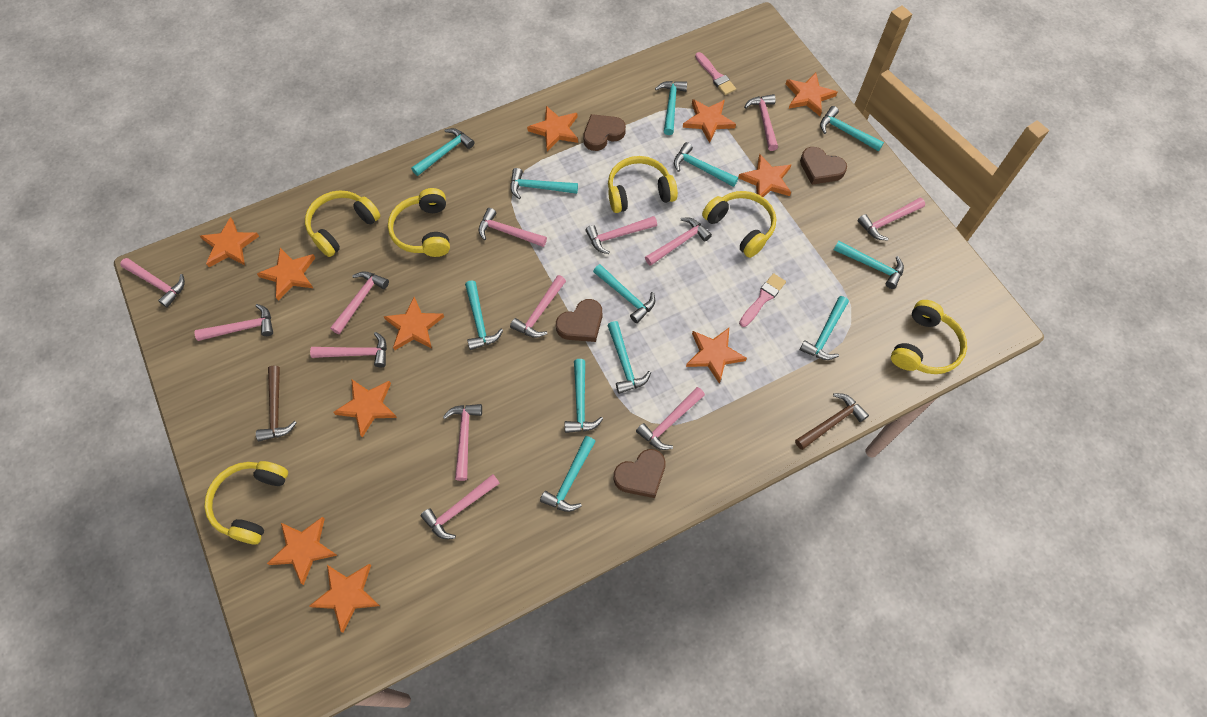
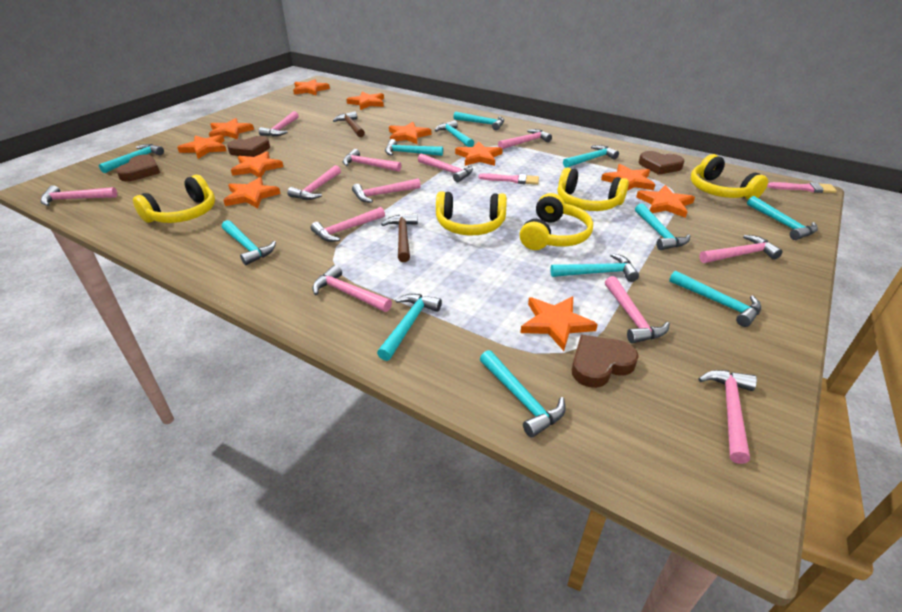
pink hammer: [120,258,185,308] [194,304,273,341] [310,332,387,367] [330,271,389,334] [420,474,500,539] [443,404,482,481] [479,208,547,247] [510,275,566,338] [586,216,657,254] [636,387,705,450] [645,218,712,266] [744,94,778,151] [857,198,925,241] = 13 -> [41,185,117,206] [259,111,299,137] [287,165,341,200] [311,207,385,242] [312,265,392,312] [343,149,401,172] [352,178,421,202] [418,153,473,182] [498,129,552,149] [605,276,670,344] [698,370,757,464] [699,235,783,263] = 12
yellow headphones: [204,461,288,545] [305,190,380,257] [388,188,450,257] [608,156,678,213] [702,191,776,258] [891,300,967,374] = 6 -> [133,175,215,223] [436,191,507,236] [520,193,593,250] [558,167,629,211] [691,154,768,199] = 5

